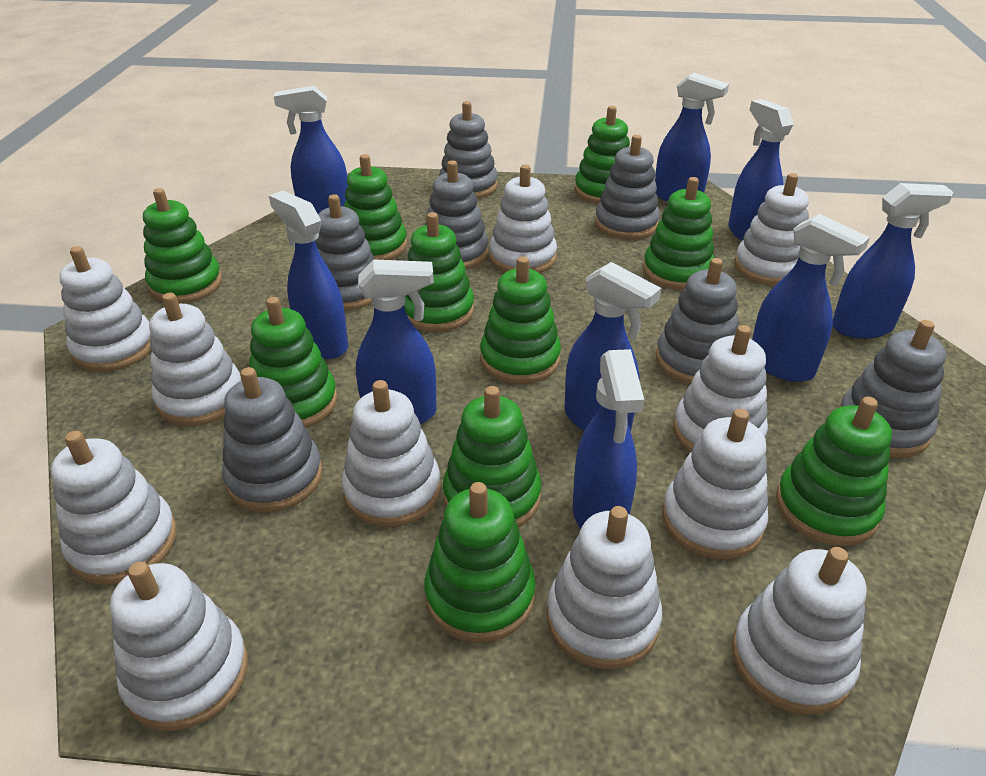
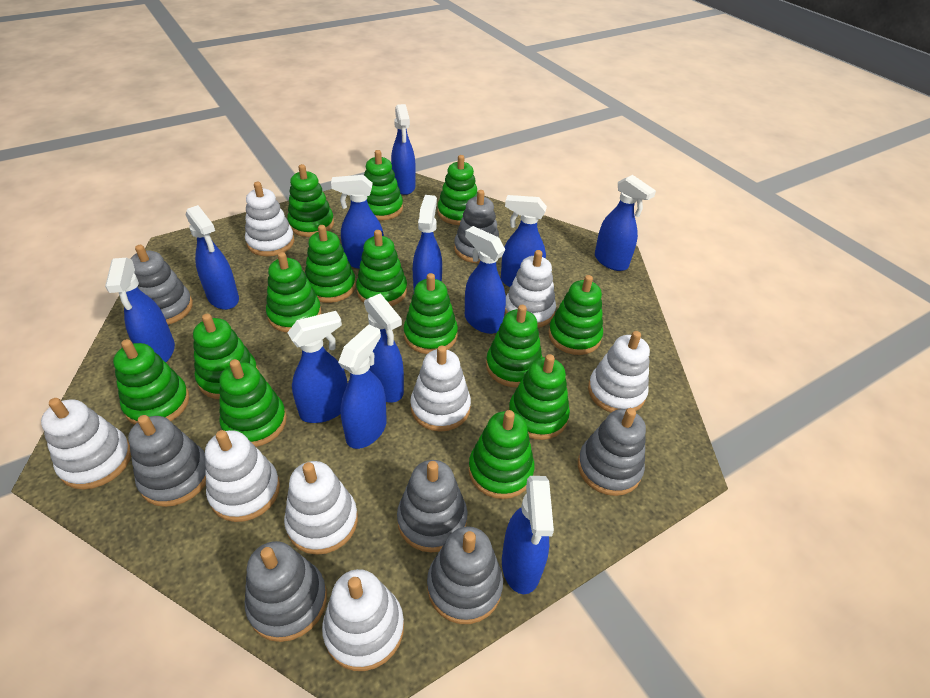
blue spray bottle: [269,191,348,359] [274,86,349,214] [356,259,436,424] [564,262,661,431] [572,349,644,529] [655,73,729,202] [728,99,794,241] [752,214,870,382] [832,183,954,339] = 9 -> [105,258,175,362] [186,205,239,310] [287,311,347,423] [331,175,384,269] [338,324,387,449] [364,293,404,403] [391,104,416,195] [413,195,442,289] [465,226,506,334] [501,195,547,287] [502,476,554,594] [595,175,656,271] = 12
green stacking toy: [143,188,222,303] [249,297,338,428] [344,154,407,260] [404,212,474,332] [424,482,536,642] [443,386,541,528] [480,256,561,384] [575,106,630,204] [643,177,714,290] [776,397,892,546] = 10 -> [113,339,189,425] [193,314,258,399] [219,359,287,447] [266,252,321,332] [287,164,334,237] [305,225,356,303] [356,230,407,306] [364,150,403,220] [404,273,458,354] [437,155,477,225] [468,410,535,499] [486,305,542,387] [508,354,570,440] [548,275,603,355] = 14
white stacking toy: [51,431,177,585] [59,246,152,372] [110,562,248,731] [149,293,241,426] [342,380,441,527] [489,165,557,273] [547,506,662,669] [662,409,768,560] [673,325,768,453] [732,547,867,715] [735,173,809,285] = 11 -> [41,398,131,489] [205,430,280,522] [245,182,294,256] [284,461,358,555] [322,569,404,671] [410,345,471,432] [505,250,556,328] [588,331,650,413] = 8

